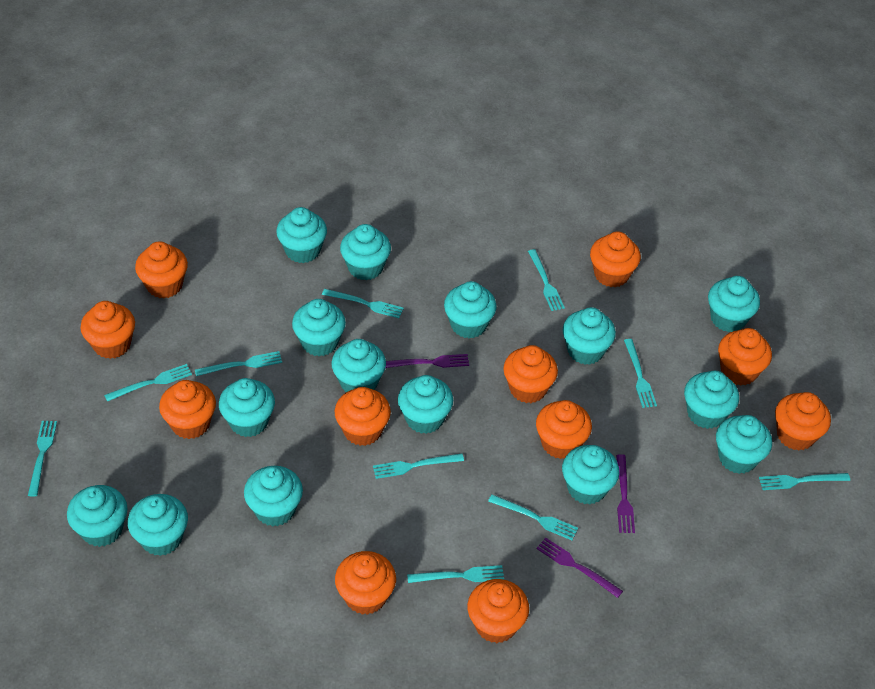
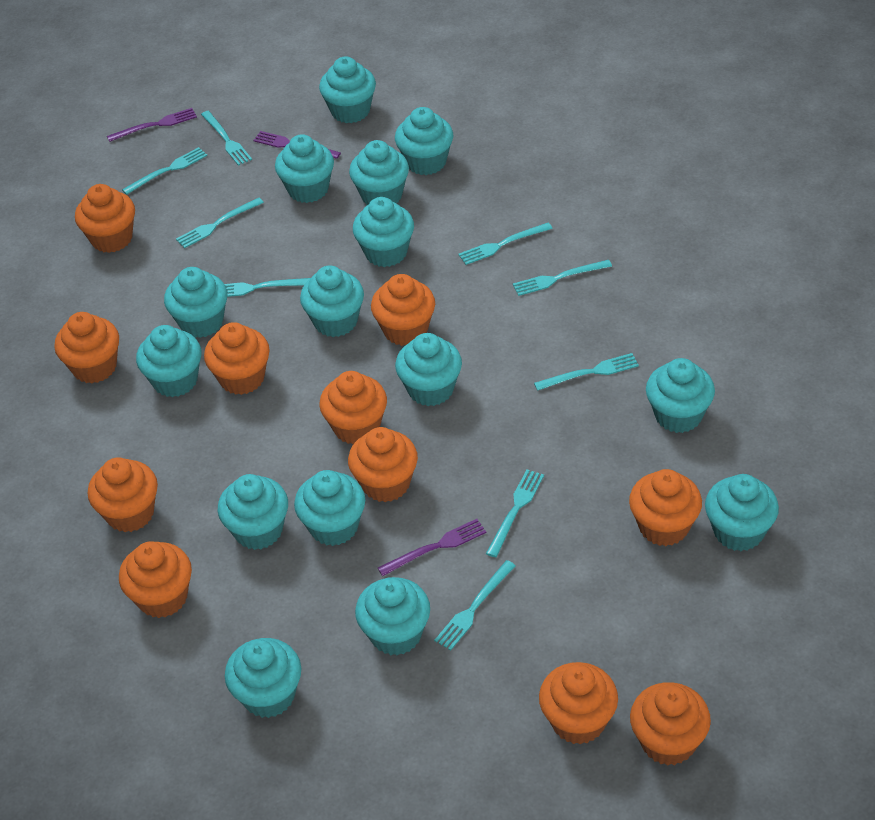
turquoise fork: [28,421,57,497] [104,364,192,402] [195,351,282,376] [322,289,404,318] [373,453,464,479] [407,565,504,583] [488,494,578,540] [528,249,565,311] [624,339,657,408] [759,473,850,490] = 10 -> [122,147,207,195] [176,198,264,248] [201,111,252,166] [224,278,311,297] [434,560,516,650] [458,223,553,265] [486,469,544,557] [513,260,612,296] [534,353,639,391] = 9

